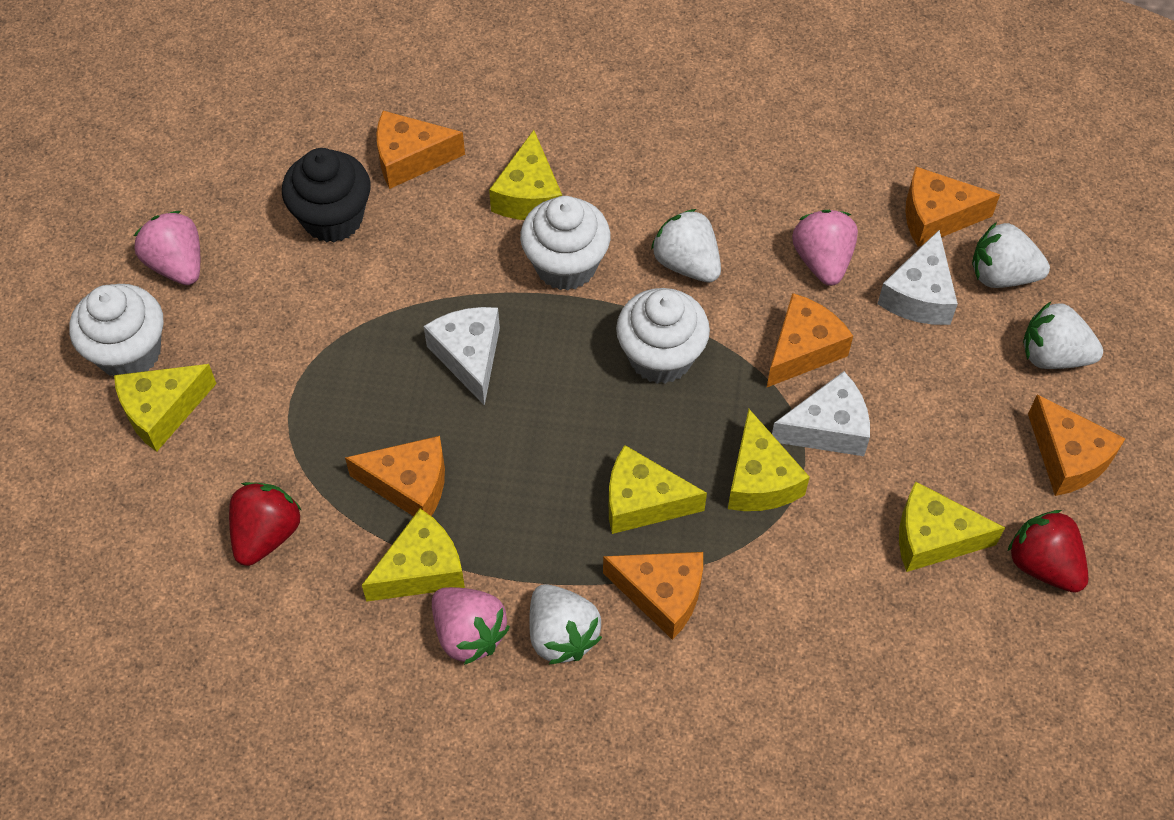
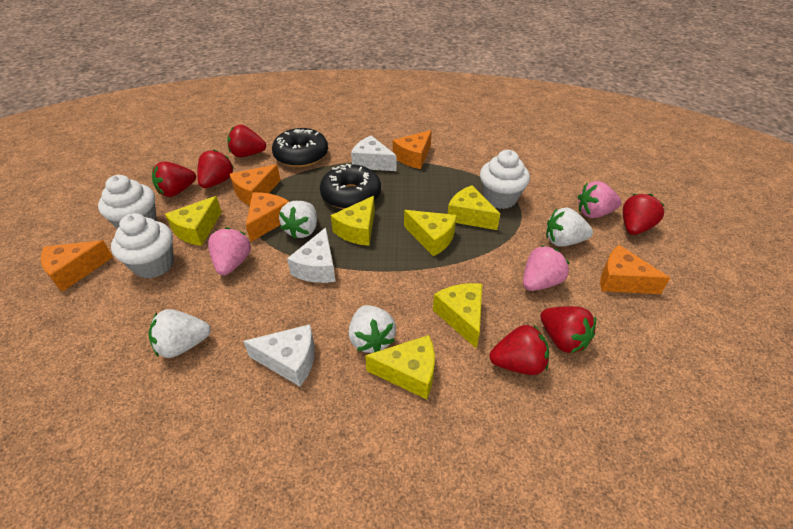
black cupcake: [282,148,371,243] = 1 -> none = 0
black donut: none = 0 -> [272,128,328,167] [320,164,381,209] = 2
orange cheese: [345,436,445,517] [376,111,465,189] [603,552,703,640] [767,293,853,387] [905,167,1000,247] [1028,395,1126,496] = 6 -> [41,241,113,292] [230,164,281,205] [246,192,290,242] [393,130,432,169] [600,245,670,294] = 5
red strawberry: [229,482,302,566] [1007,510,1088,593] = 2 -> [152,161,196,197] [197,149,234,188] [227,125,266,157] [490,325,549,375] [541,306,596,353] [623,194,664,235] = 6

